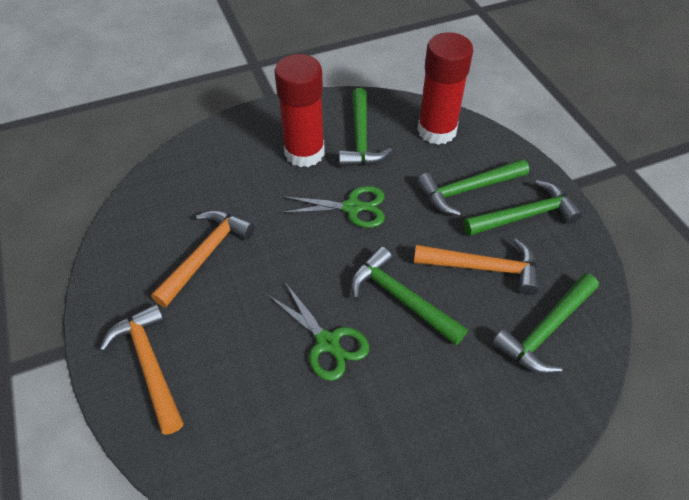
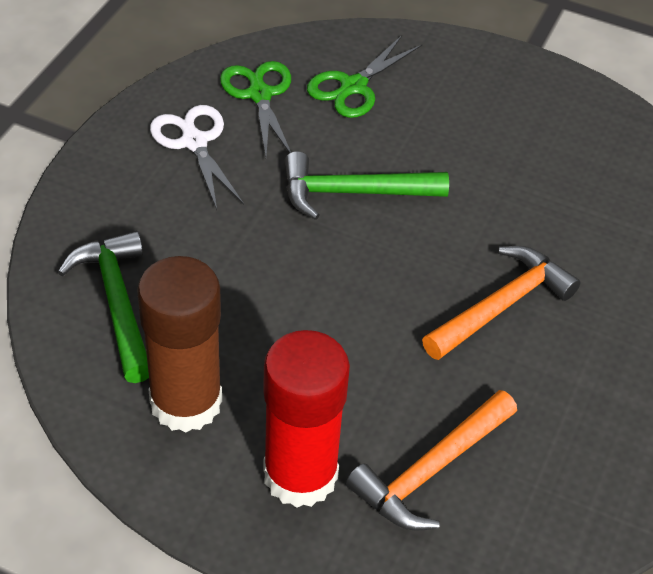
brown glue stick: none = 0 -> [137,256,222,432] = 1
green hammer: [339,88,392,167] [351,247,468,345] [417,159,529,216] [463,180,583,236] [492,273,599,374] = 5 -> [58,231,149,383] [285,151,449,220] = 2
orange hammer: [99,304,183,435] [151,210,255,307] [414,238,539,295] = 3 -> [346,390,517,531] [422,246,581,360] = 2
red glue stick: [275,54,325,167] [417,32,473,145] = 2 -> [263,330,350,508] = 1
white scissors: none = 0 -> [150,105,244,209] = 1

